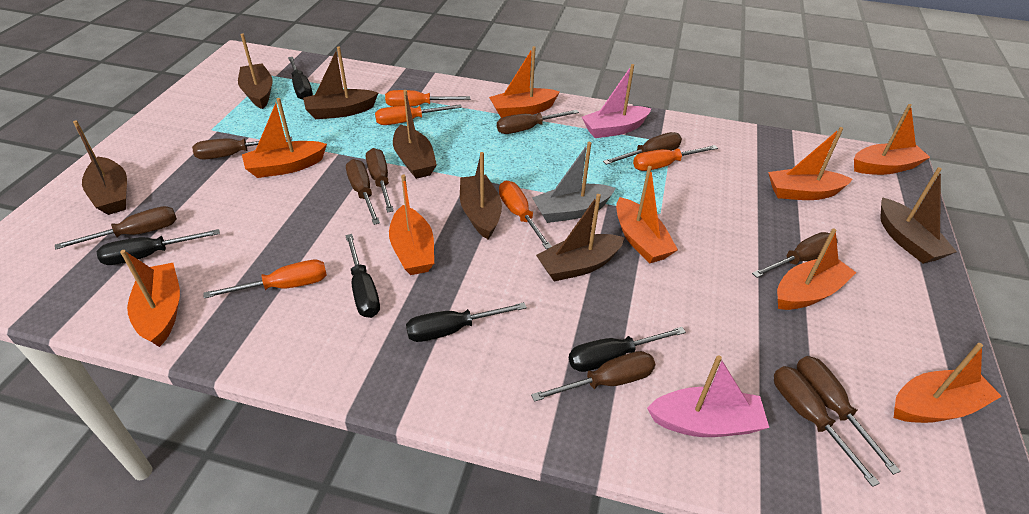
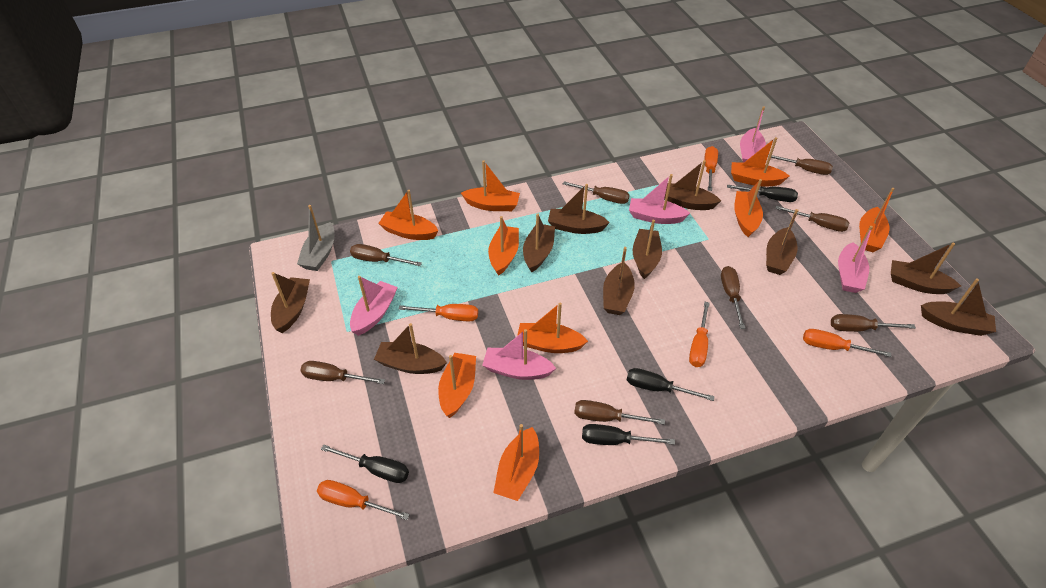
black screwdriver: [97,229,220,265] [288,57,313,99] [345,234,380,318] [406,302,527,342] [569,327,686,372] = 5 -> [321,445,409,483] [582,424,675,445] [627,368,715,401] [727,185,798,202] = 4
brown boat: [73,120,127,215] [238,33,273,109] [303,46,378,119] [393,90,437,179] [460,152,502,239] [536,194,625,281] [880,167,957,264] = 7 -> [271,272,310,333] [374,323,447,374] [523,214,555,273] [548,184,610,234] [603,247,635,315] [633,220,662,279] [664,160,721,210] [766,209,798,275] [891,243,961,294] [921,278,996,336] = 10
brown screwdriver: [55,206,177,250] [192,137,292,159] [346,159,380,225] [366,148,394,213] [497,110,579,134] [531,351,655,402] [603,132,682,165] [752,232,838,278] [774,366,880,487] [797,356,901,475] = 10 -> [300,361,385,384] [350,244,422,266] [563,181,630,204] [574,400,665,425] [721,266,745,329] [768,155,833,175] [775,206,849,232] [831,314,916,332] = 8
pink boat: [582,64,651,138] [647,355,769,437] = 2 -> [350,276,398,336] [482,329,556,380] [629,174,690,224] [740,106,766,163] [838,226,873,293] = 5

